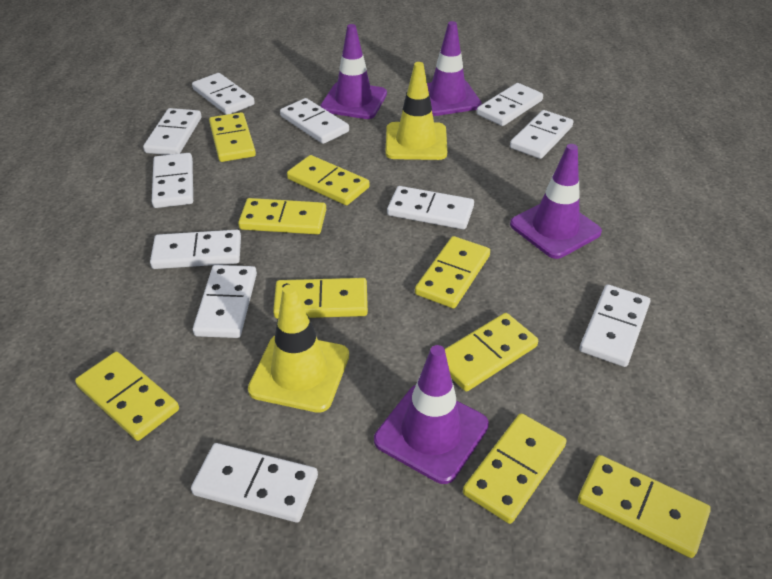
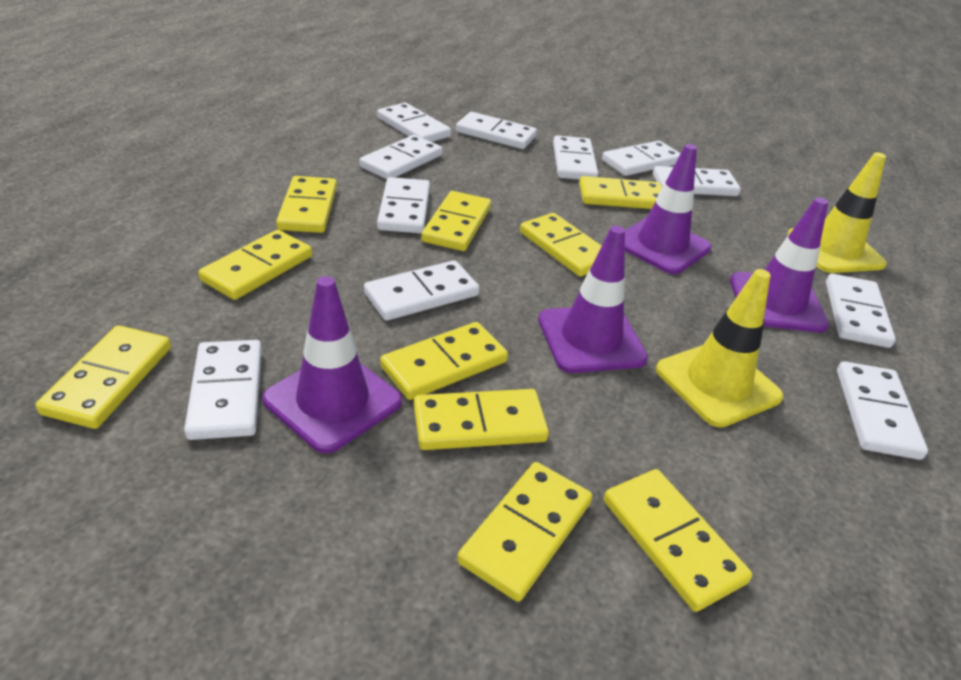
yellow domino: [75,352,179,441] [209,112,256,162] [238,198,326,234] [273,278,368,319] [287,155,370,205] [415,236,490,308] [445,313,538,391] [463,413,566,524] [578,455,711,558] = 9 -> [36,325,171,429] [198,230,312,300] [276,176,337,233] [380,322,508,400] [414,389,549,450] [421,191,491,251] [457,462,593,602] [520,213,601,277] [579,176,662,209] [604,469,752,612] = 10

